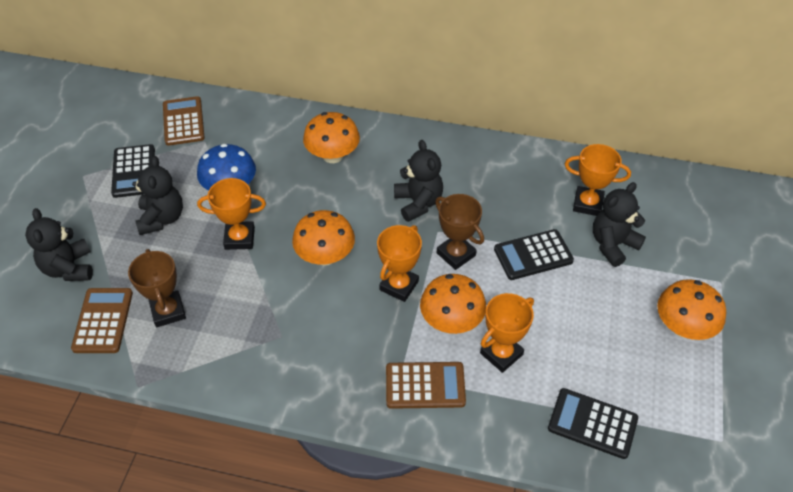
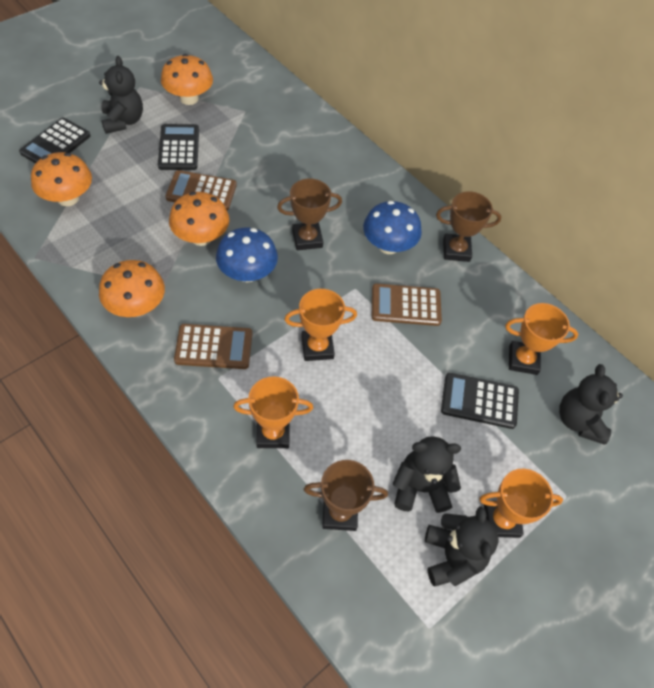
blue mushroom: [197,144,256,190] = 1 -> [216,227,278,282] [363,201,422,254] = 2
brown trophy: [128,249,186,327] [435,194,484,270] = 2 -> [277,179,342,250] [304,460,388,531] [436,191,501,262] = 3

